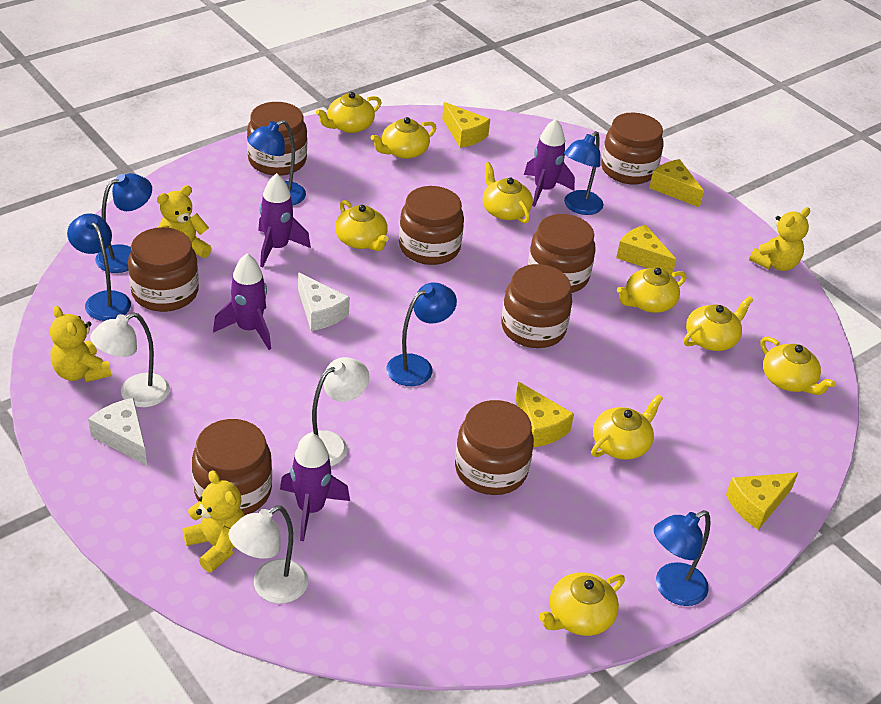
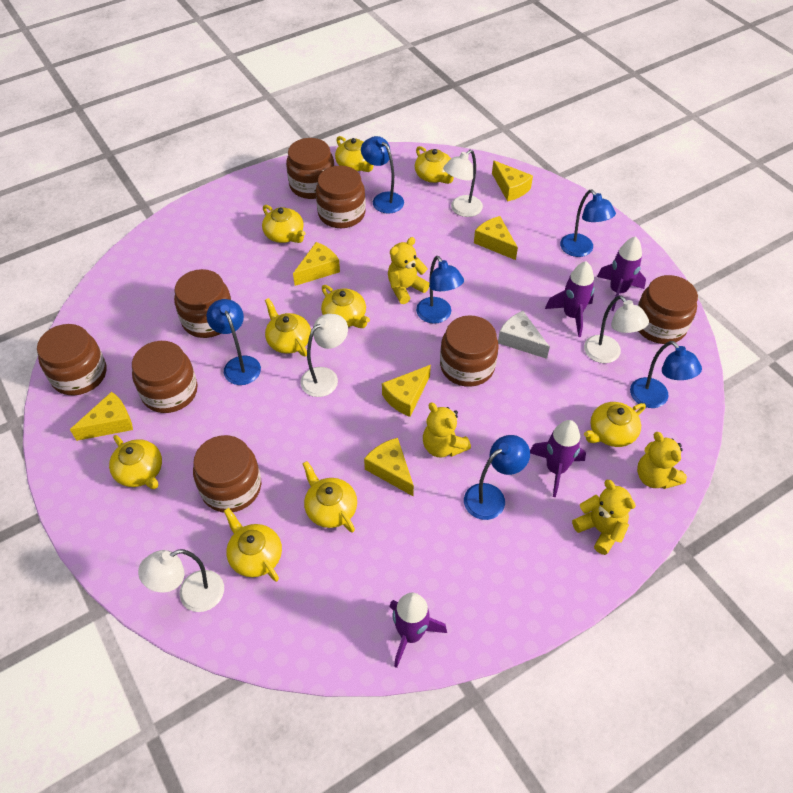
white cheese: [88,398,147,466] [298,272,350,331] = 2 -> [498,311,550,359] = 1
white lamp: [90,312,170,407] [229,505,308,603] [298,357,369,466] = 3 -> [138,549,224,612] [300,314,348,397] [443,150,483,217] [584,296,649,363] = 4
yellow cheese: [442,102,490,148] [515,382,574,447] [616,225,676,276] [649,159,704,208] [726,472,798,530] = 5 -> [70,392,133,441] [293,242,340,286] [364,438,414,496] [382,365,431,417] [474,216,518,260] [492,161,533,202] = 6

